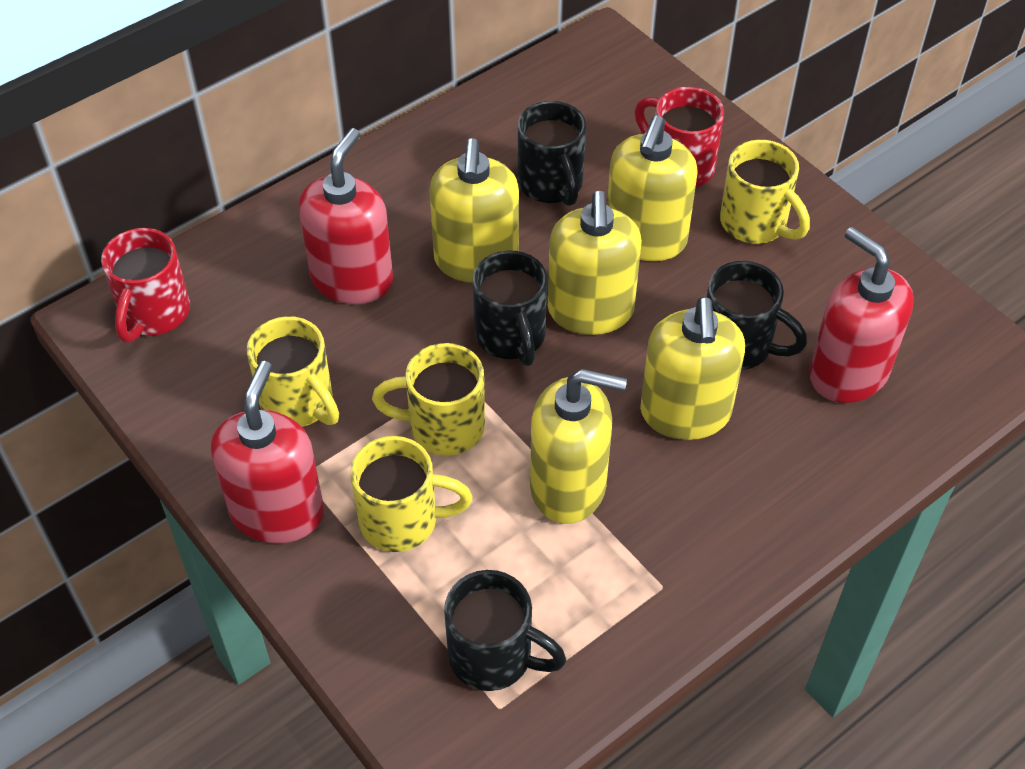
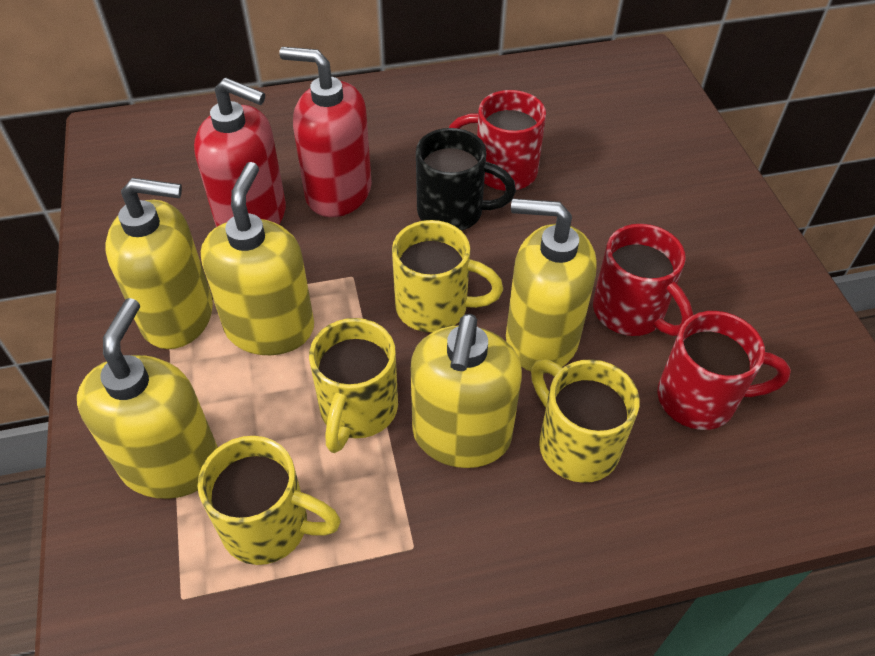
black mug: [444,570,566,691] [473,250,547,366] [518,101,586,206] [707,261,807,370] = 4 -> [416,128,516,231] = 1
red mug: [101,228,190,342] [635,87,724,187] = 2 -> [449,90,546,191] [593,224,694,336] [657,311,791,430] = 3
red soap dispenser: [211,361,324,544] [299,128,393,304] [809,227,914,403] = 3 -> [194,78,286,227] [280,47,372,217] = 2

